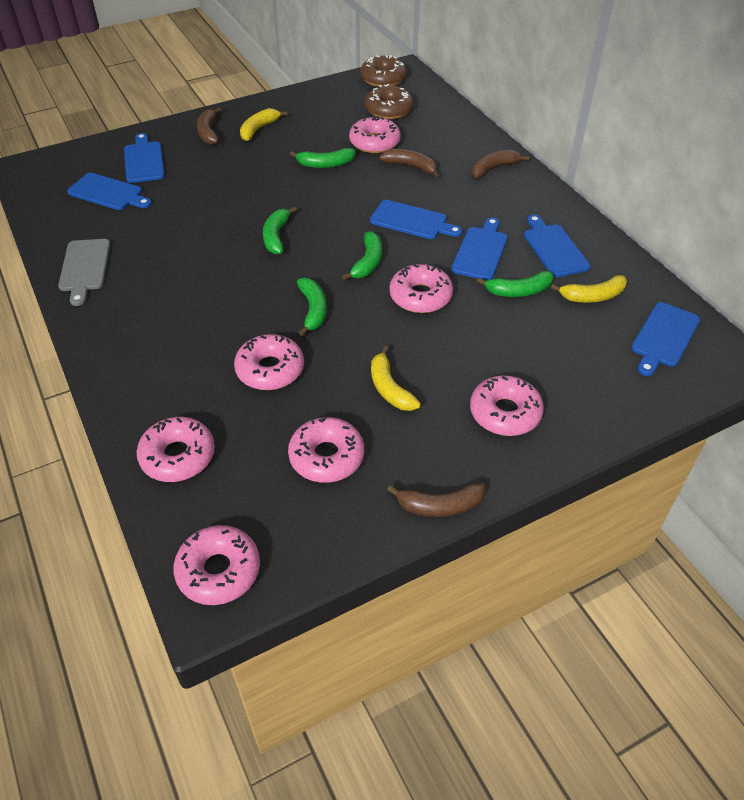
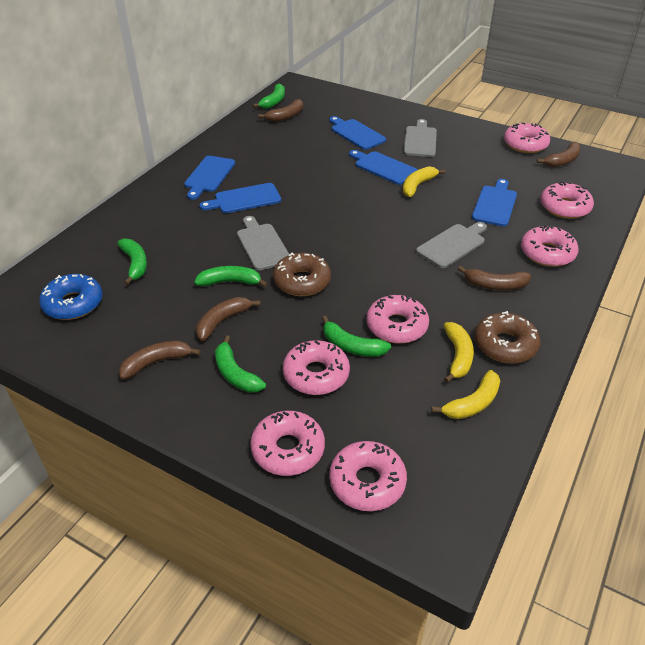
blue cutting board: [67,173,152,210] [124,133,165,183] [370,200,462,239] [451,217,508,280] [524,214,590,277] [631,302,700,376] = 6 -> [184,156,235,200] [199,183,281,213] [329,116,386,150] [349,150,417,185] [472,179,517,227] = 5
blue donut: none = 0 -> [39,274,102,320] = 1
brown banana: [197,107,221,145] [379,149,439,177] [387,482,485,517] [472,150,529,178] = 4 -> [119,341,201,380] [196,297,260,341] [258,99,303,122] [458,266,531,290] [537,142,581,167] = 5
grey cutting board: [58,239,110,306] = 1 -> [237,216,289,271] [404,119,437,157] [416,222,487,268] = 3

